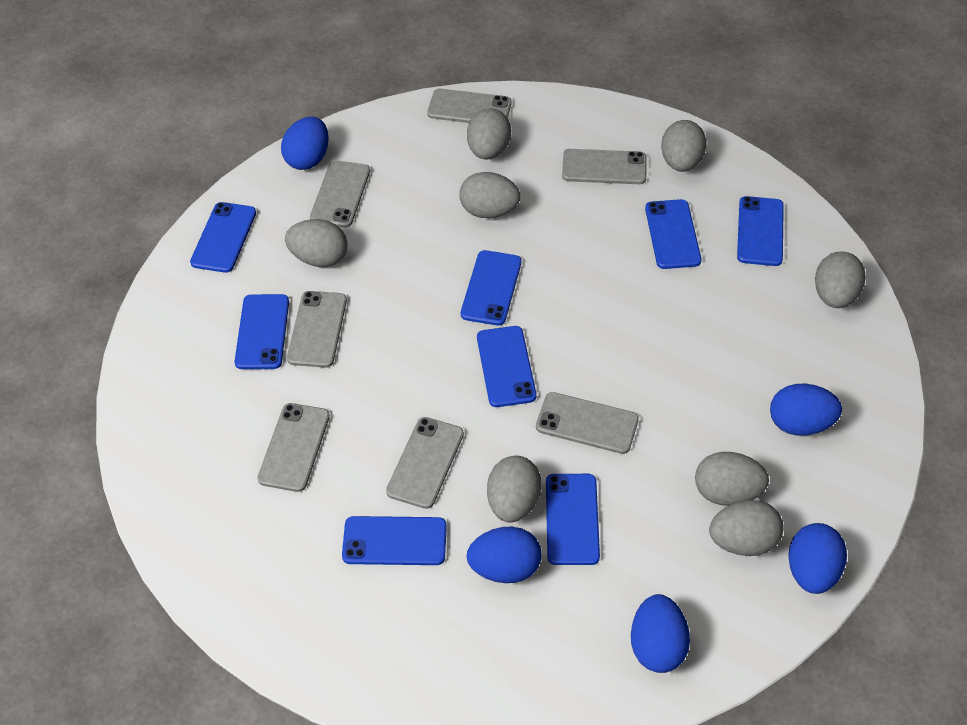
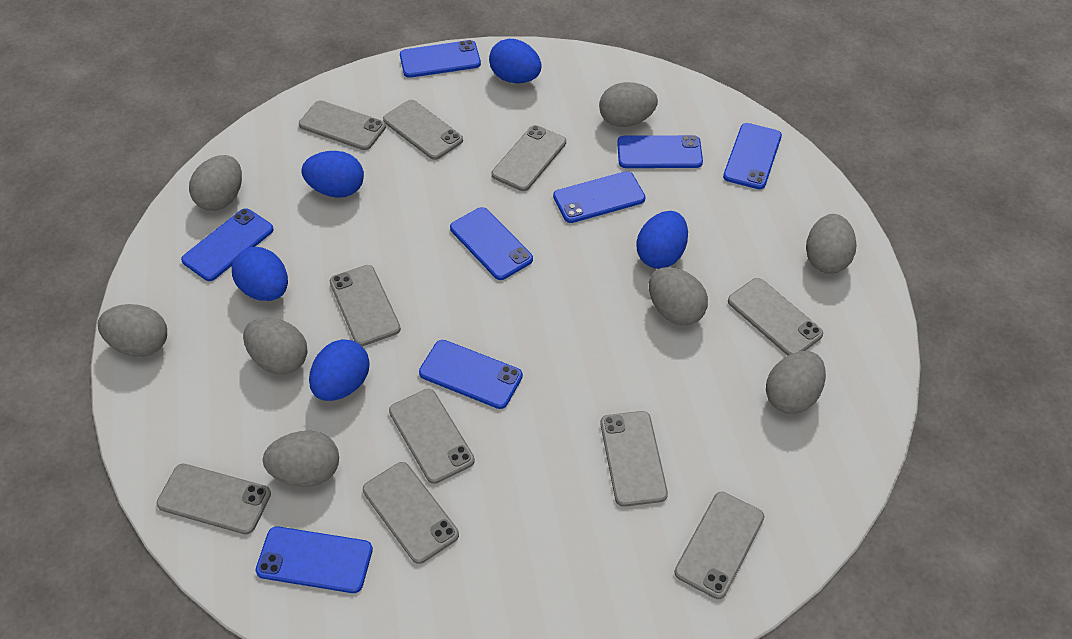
grey phone: [257,403,330,492] [287,291,347,368] [310,161,370,228] [386,417,464,509] [427,88,511,123] [536,392,639,454] [562,149,647,184] = 7 -> [156,464,271,534] [299,100,386,150] [330,265,401,346] [363,462,459,564] [383,100,463,160] [389,389,475,484] [492,125,566,191] [600,411,668,507] [674,492,764,599] [728,278,823,356] = 10

